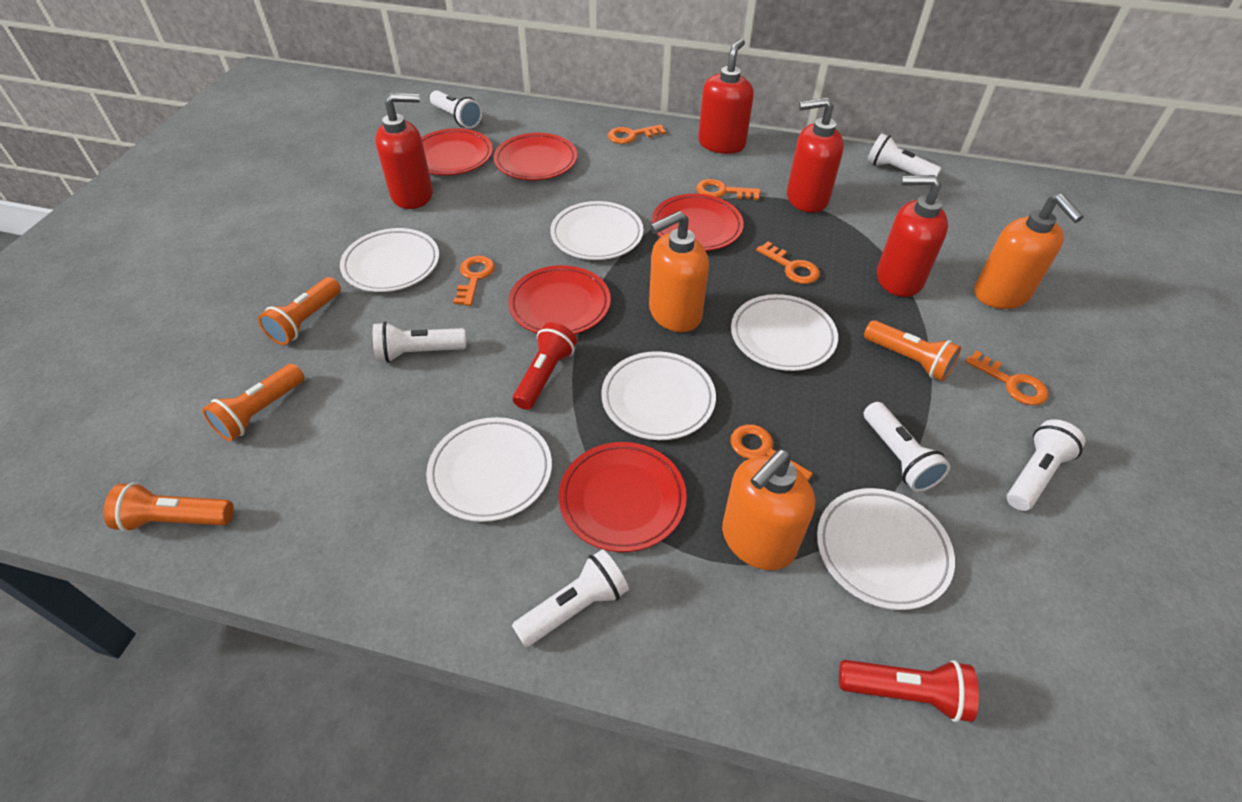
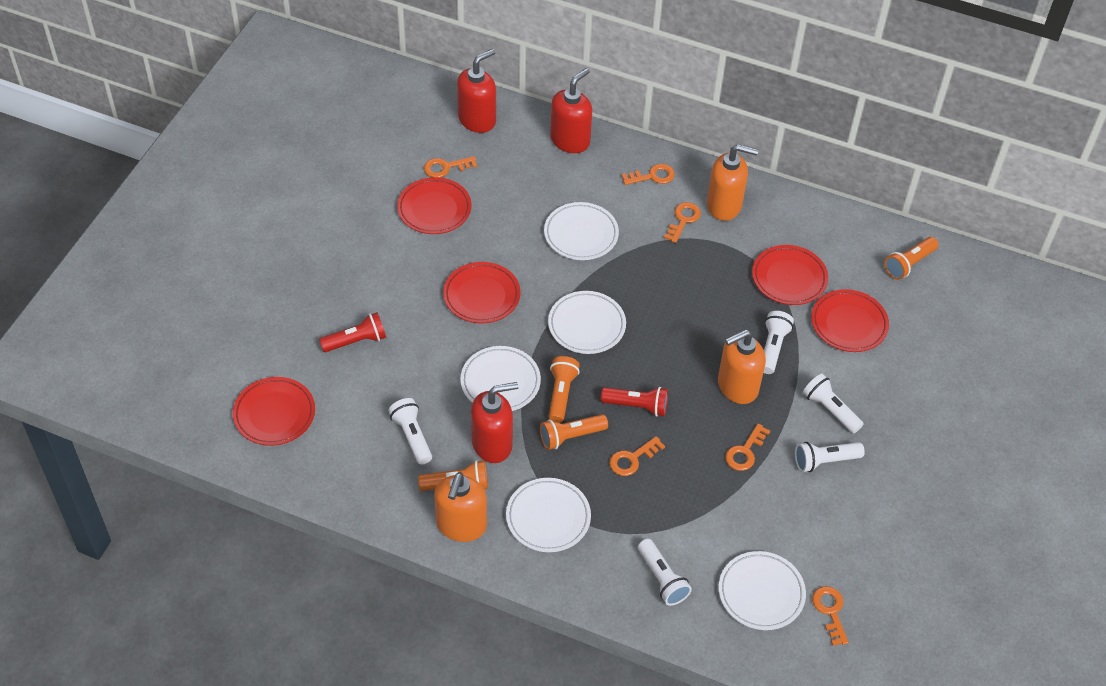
red soap dispenser: [375,93,433,209] [698,38,754,154] [787,97,844,213] [877,175,948,297] = 4 -> [457,49,496,133] [471,382,518,463] [550,68,592,153] = 3
white flashlight: [373,322,466,363] [430,90,482,128] [512,549,629,647] [864,402,950,492] [867,133,941,177] [1007,420,1085,511] = 6 -> [388,398,432,465] [638,539,692,606] [764,311,794,374] [795,442,865,472] [803,374,864,433] = 5
white plate: [340,228,439,292] [426,417,552,522] [550,201,643,260] [601,351,716,440] [731,294,838,371] [817,488,955,610] = 6 -> [460,346,541,411] [506,478,591,552] [544,202,619,260] [548,291,626,354] [719,551,806,630] = 5

